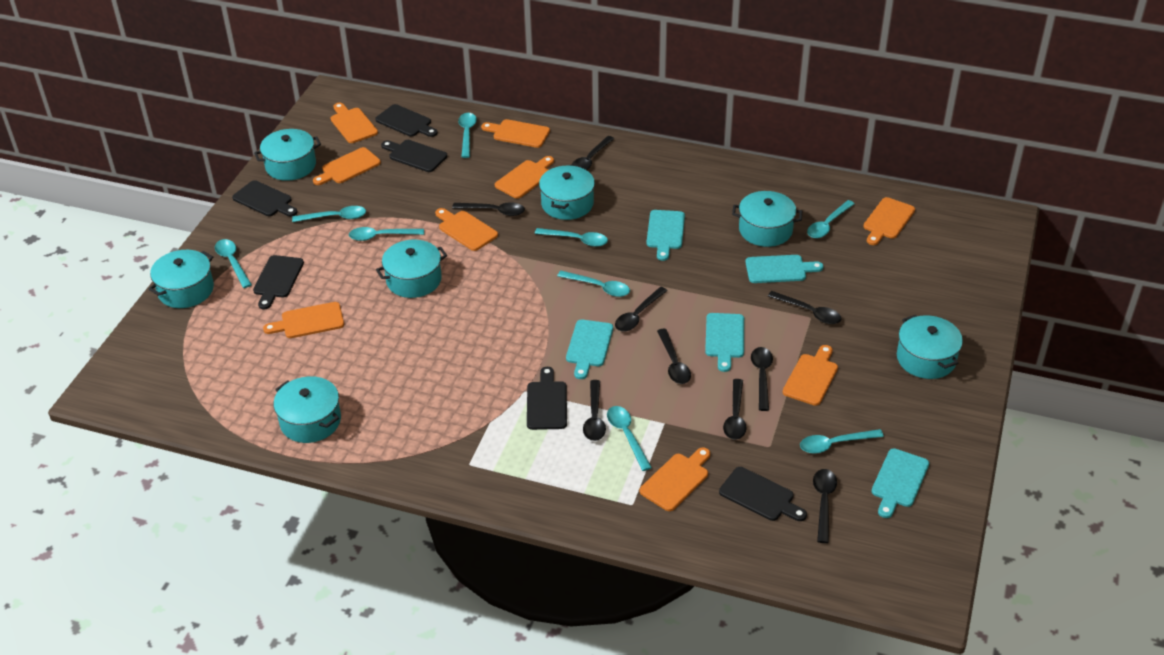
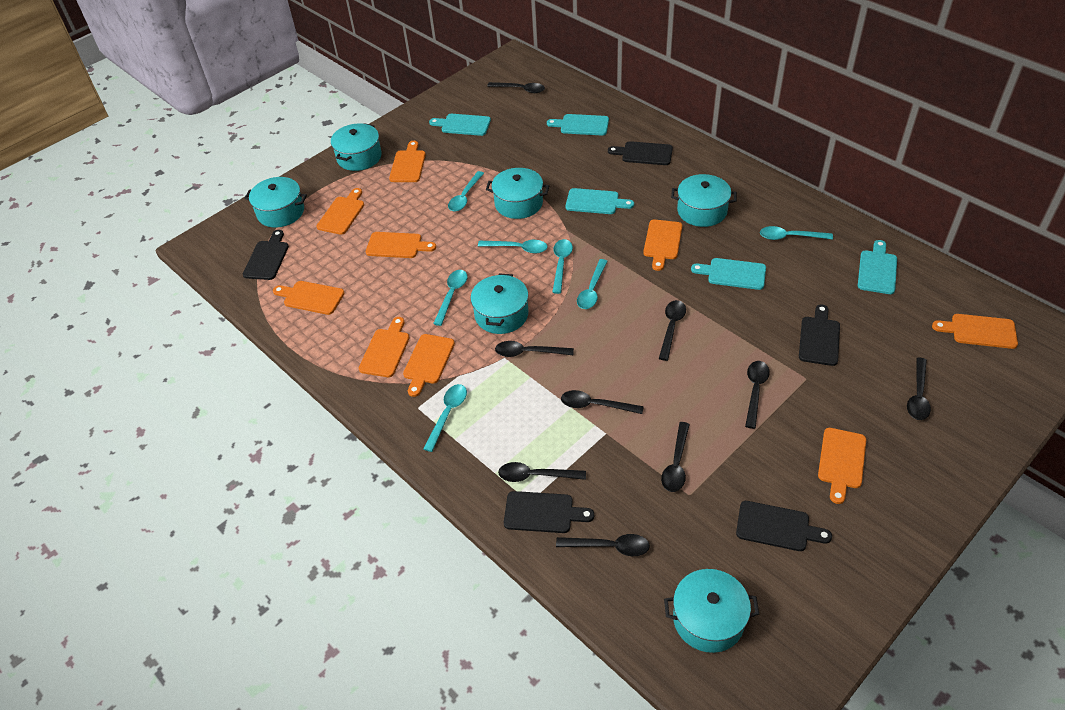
black cutting board: [232,180,297,217] [253,255,304,309] [375,104,438,137] [381,140,447,172] [527,367,567,430] [719,467,807,521] = 6 -> [243,230,289,280] [504,491,594,533] [608,141,673,165] [736,501,832,551] [799,304,840,366] = 5
turquoise pot: [149,250,214,308] [254,129,321,181] [274,376,341,443] [376,240,447,298] [539,165,595,220] [732,191,802,247] [897,315,963,379] = 7 -> [244,177,307,228] [331,123,382,171] [470,273,529,334] [486,168,549,219] [664,569,759,653] [671,174,737,227] = 6
turquoise spoon: [215,239,252,288] [292,206,366,222] [349,227,424,241] [458,113,477,158] [535,228,608,247] [557,271,630,297] [607,406,652,471] [800,429,884,454] [807,200,855,238] = 9 -> [423,384,467,452] [433,270,467,326] [448,171,484,212] [478,240,548,253] [552,239,573,294] [577,259,608,309] [760,226,833,240] = 7

